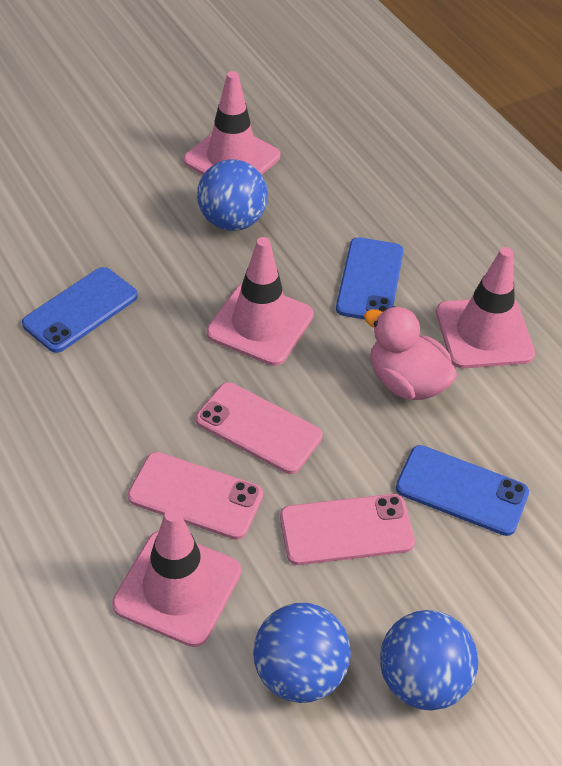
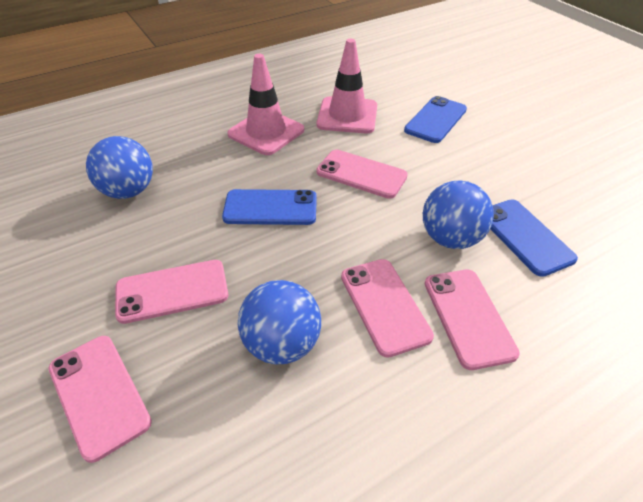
pink duck: [364,306,457,400] = 1 -> none = 0
pink phone: [128,452,263,540] [196,382,323,474] [280,494,415,565] = 3 -> [48,336,152,463] [115,260,228,324] [316,150,408,199] [341,259,434,358] [425,270,520,370] = 5
pink traffic cone: [112,508,241,647] [183,71,280,175] [207,237,314,366] [436,247,535,369] = 4 -> [227,54,304,155] [317,39,377,133] = 2

